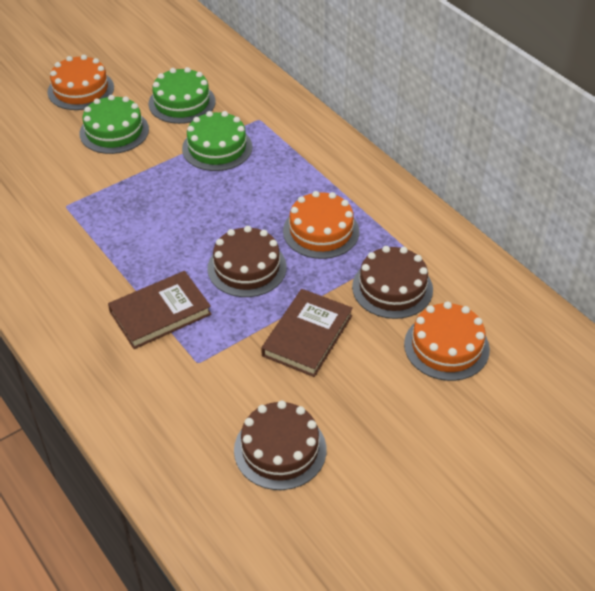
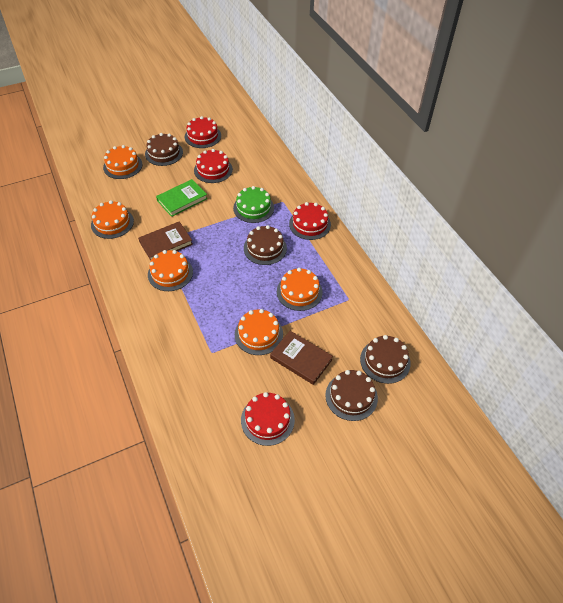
brown cake: [207,226,287,297] [234,400,326,490] [352,246,433,319] = 3 -> [145,133,183,166] [244,225,287,265] [325,370,378,421] [360,335,411,384] = 4
green book: none = 0 -> [156,179,208,217] = 1
green cake: [79,95,149,154] [148,67,215,124] [182,111,252,171] = 3 -> [233,186,274,223] = 1
orange cake: [48,55,114,110] [283,191,359,259] [404,301,490,381] = 3 -> [91,201,134,239] [103,145,142,179] [148,250,193,291] [235,309,283,355] [277,268,323,311] = 5
red cake: none = 0 -> [185,116,221,148] [194,149,233,183] [241,392,295,446] [289,202,331,240] = 4

